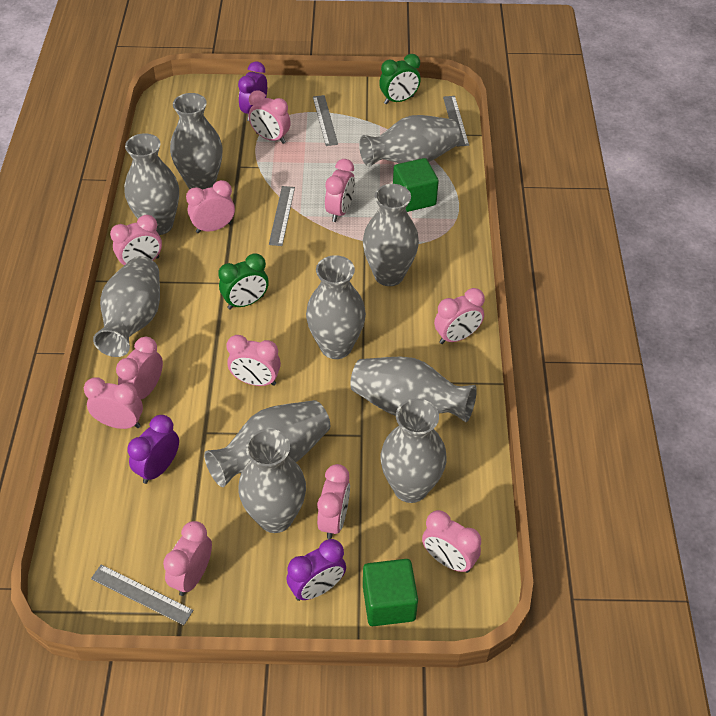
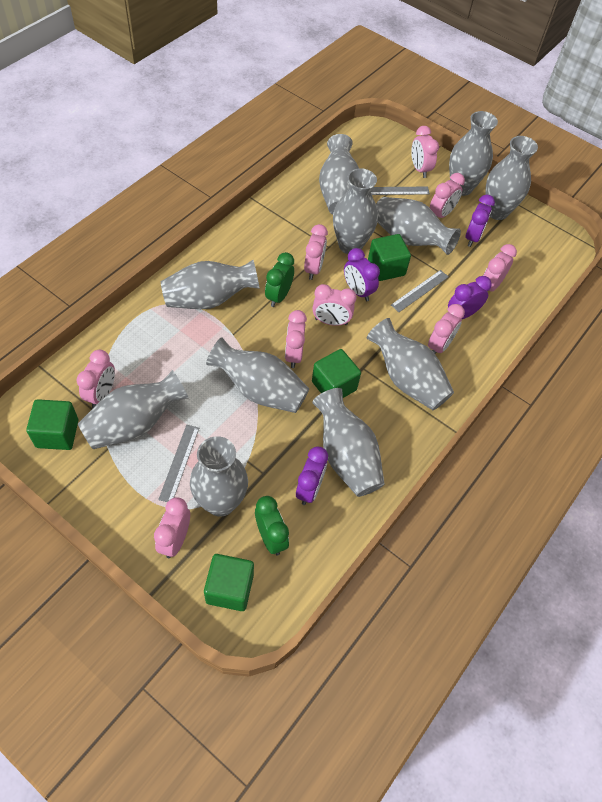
green cube: [363,559,418,626] [393,158,439,212] = 2 -> [26,399,78,450] [204,554,254,611] [312,349,361,398] [368,234,411,281] = 4
grey ruler: [91,565,194,625] [269,186,295,246] [313,95,338,146] [443,96,469,147] = 4 -> [158,425,199,502] [371,187,430,195] [391,270,449,312] = 3
grey vase: [93,256,160,357] [124,133,179,235] [170,93,223,190] [204,400,330,487] [239,429,306,533] [306,255,366,359] [350,357,477,422] [359,115,460,167] [363,184,419,286] [381,399,447,503] = 10 -> [78,370,189,449] [161,260,260,309] [190,436,248,517] [206,337,309,413] [312,388,385,497] [319,134,359,215] [333,168,378,254] [367,318,454,410] [376,197,461,255] [449,111,498,196] [485,136,538,220] = 11
pink clock: [84,377,143,429] [110,215,162,265] [116,337,163,400] [163,521,212,596] [186,180,235,233] [226,335,281,386] [249,90,291,144] [317,464,350,539] [325,159,355,222] [422,510,481,573] [434,288,485,344] = 11 -> [77,350,115,408] [154,497,190,558] [285,310,307,368] [304,224,328,280] [312,284,357,326] [411,126,439,178] [428,304,465,354] [430,173,465,218] [483,244,517,292] = 9
purple clock: [127,415,179,484] [238,62,267,121] [287,539,346,601] = 3 -> [296,447,328,505] [344,248,380,301] [448,276,492,319] [466,194,495,247] = 4

